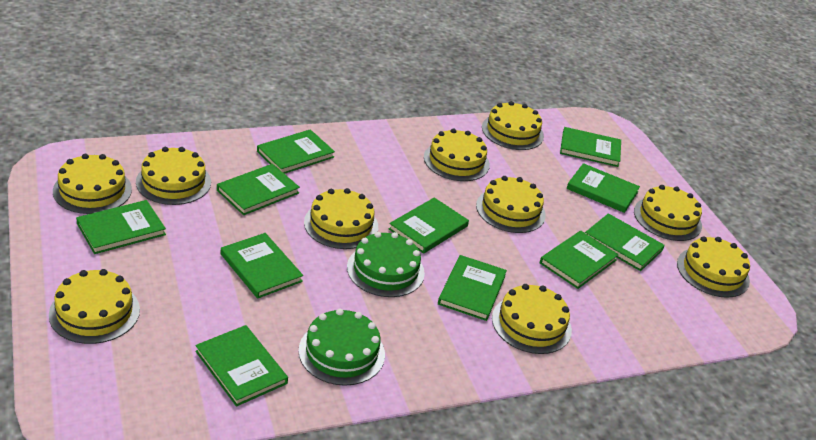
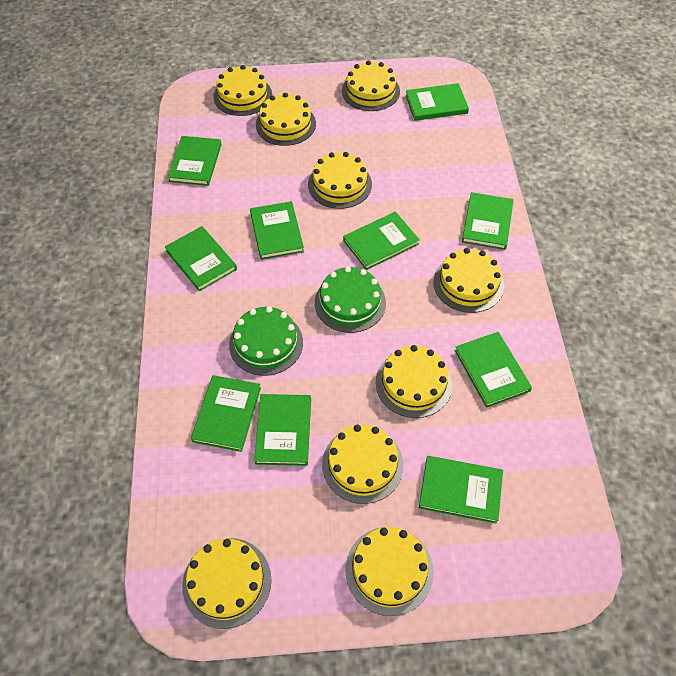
green book: [76,200,166,254] [195,325,288,407] [217,164,300,215] [221,233,303,299] [257,129,335,174] [389,198,469,254] [438,255,507,321] [540,231,619,289] [560,127,621,167] [566,163,640,213] [585,213,665,271] = 11 -> [165,226,237,292] [167,136,222,186] [191,375,261,452] [250,201,304,260] [254,394,311,466] [343,212,420,270] [406,83,469,121] [419,456,503,524] [455,332,532,408] [462,192,514,250] = 10
yellow cake: [49,269,140,344] [53,154,132,214] [136,147,211,205] [304,188,378,249] [424,128,490,181] [476,176,546,233] [482,101,544,150] [492,284,572,354] [634,185,702,241] [677,236,750,298] = 10 -> [182,538,271,629] [213,65,272,116] [256,93,316,146] [308,152,372,209] [322,424,404,504] [342,60,400,111] [346,527,434,616] [376,345,452,418] [433,248,504,313] = 9

